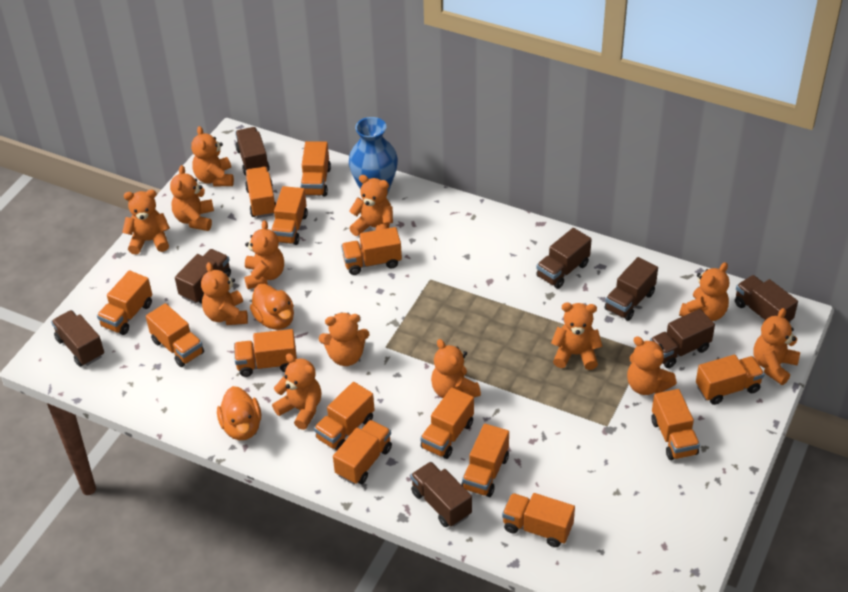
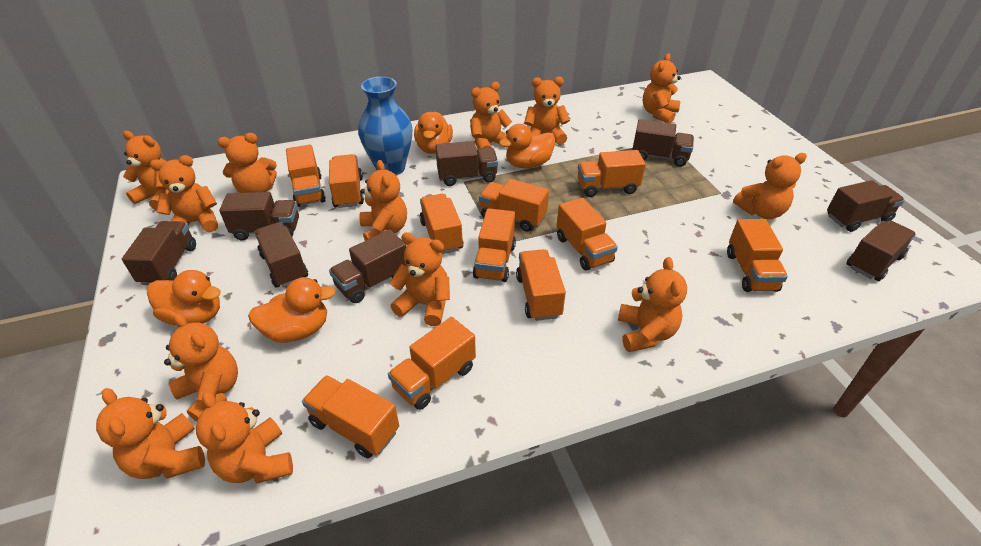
orange duck: [217,386,261,440] [250,284,294,330] = 2 -> [147,270,221,325] [248,278,336,343] [414,112,453,154] [499,124,555,168] = 4
orange truck: [97,270,152,335] [146,303,204,367] [234,329,297,377] [245,167,276,218] [271,186,308,245] [300,141,331,197] [314,382,375,451] [333,420,392,484] [341,227,402,275] [420,387,474,459] [461,424,509,497] [502,493,575,547] [651,389,700,460] [696,355,765,405] = 14 -> [286,144,326,207] [302,375,399,458] [329,154,364,208] [388,317,476,410] [420,194,463,254] [473,208,516,282] [479,179,549,232] [516,249,566,321] [557,198,618,271] [578,150,646,197] [727,219,788,292] = 11

